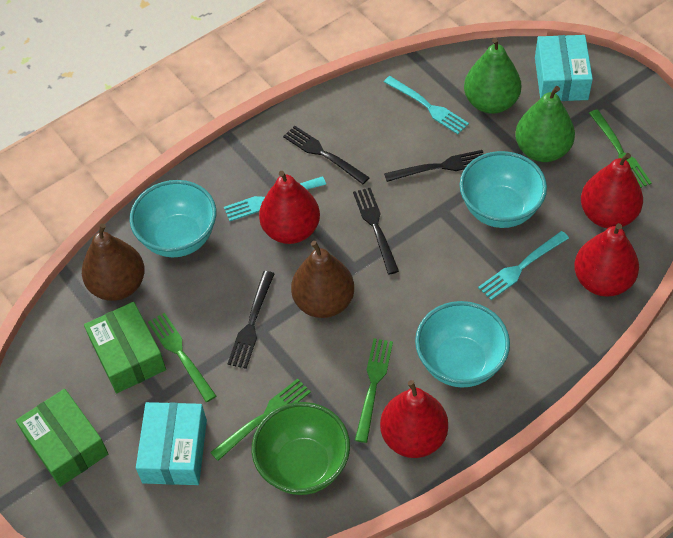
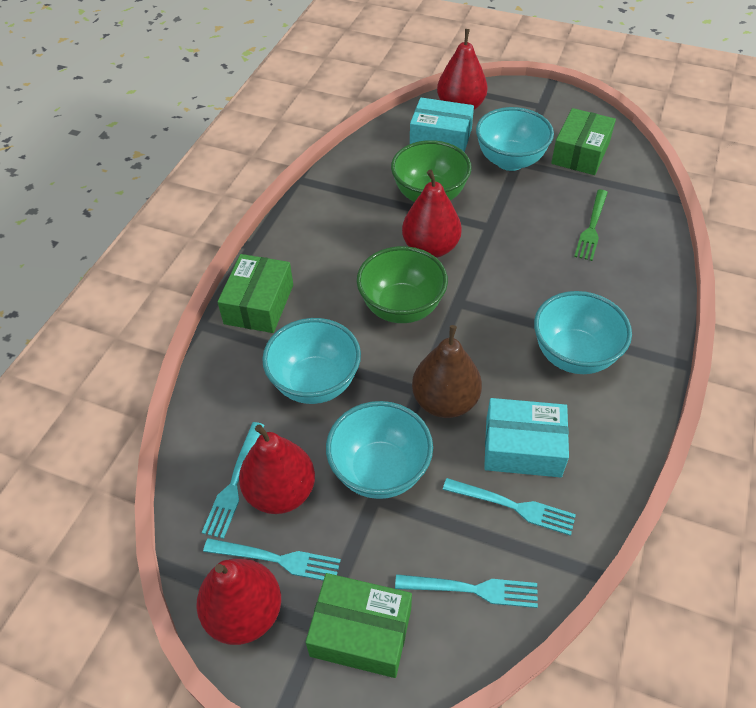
black fork: [228,271,275,369] [283,126,370,184] [353,188,399,275] [384,150,483,182] = 4 -> none = 0
brown pear: [82,223,145,301] [291,241,354,318] = 2 -> [412,325,482,418] = 1
green bowl: [252,402,350,495] = 1 -> [357,246,448,323] [391,140,472,202] = 2
green box: [16,389,108,487] [84,302,166,393] = 2 -> [218,254,293,333] [306,573,412,678] [551,108,616,175] = 3
green fork: [148,313,216,402] [210,378,311,461] [355,338,393,443] [589,109,652,188] = 4 -> [574,189,608,261] = 1
green pear: [464,38,521,114] [515,86,575,162] = 2 -> none = 0
turquoise bowl: [130,180,216,257] [415,301,510,388] [459,151,547,228] = 3 -> [262,318,361,404] [326,401,433,499] [476,107,554,171] [534,291,632,374] = 4
turquoise fork: [224,176,326,221] [384,76,469,134] [478,231,569,300] = 3 -> [202,422,265,539] [203,538,341,580] [395,574,538,608] [443,478,576,536] = 4

